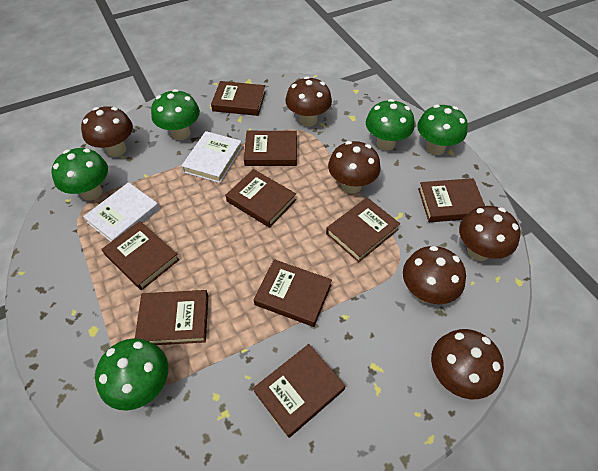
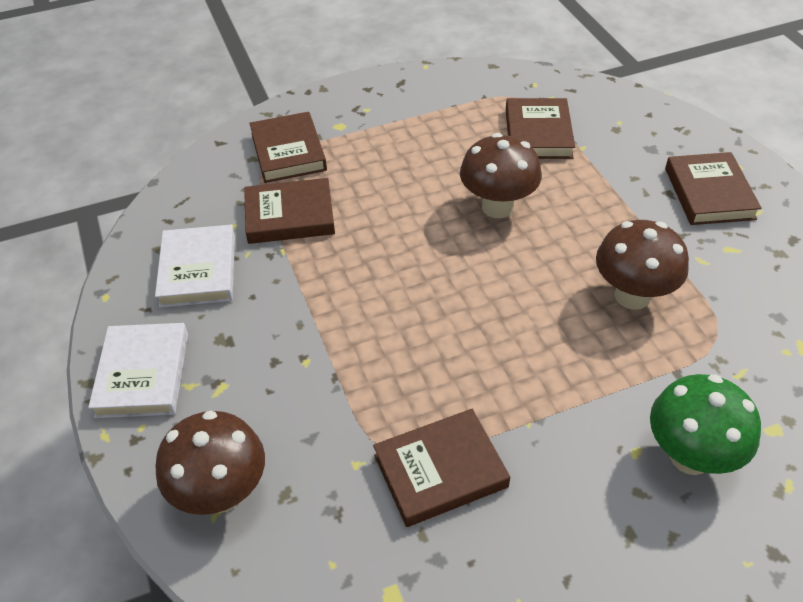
brown book: [102,221,180,290] [135,290,208,345] [211,81,266,116] [226,169,296,228] [244,131,297,166] [253,259,332,327] [253,344,345,438] [326,197,400,262] [418,178,485,222] = 9 -> [244,178,335,244] [249,112,327,183] [373,409,510,527] [506,98,575,159] [665,152,762,225] = 5
brown mushroom: [81,106,133,157] [286,76,332,127] [328,141,381,194] [403,246,466,304] [431,329,504,399] [459,206,521,261] = 6 -> [155,411,265,515] [460,133,542,218] [596,220,689,310] = 3
green mushroom: [51,148,108,201] [95,338,168,410] [151,89,200,140] [366,99,415,151] [417,105,468,155] = 5 -> [650,374,761,475] = 1

